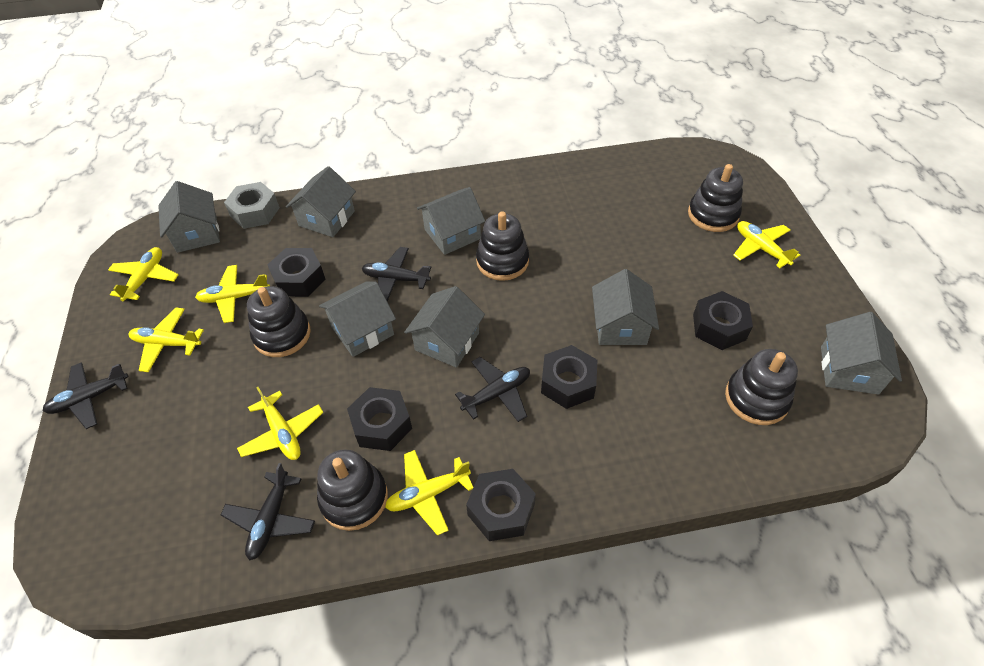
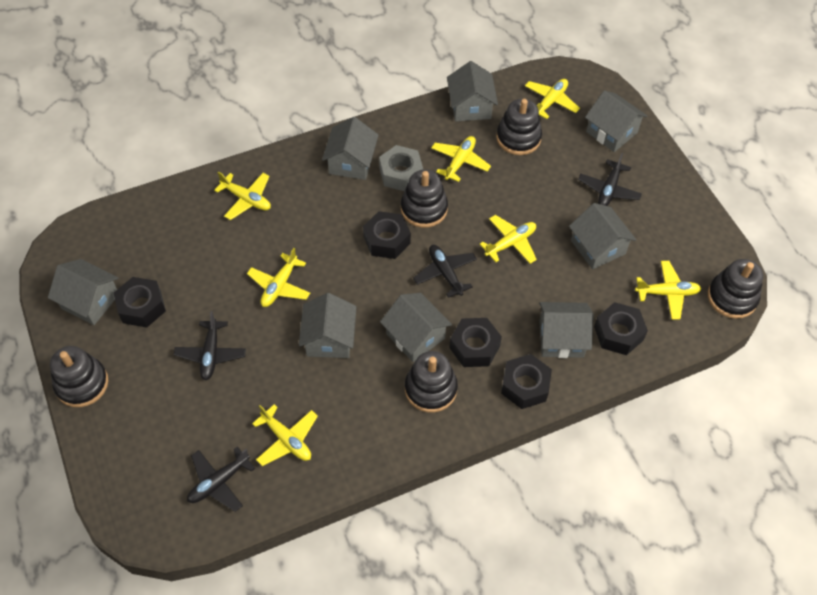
grey house: [158,181,220,253] [286,166,356,237] [319,281,396,357] [404,286,485,368] [417,187,485,255] [592,269,659,345] [821,312,902,395] = 7 -> [48,259,118,325] [299,293,357,358] [322,117,379,180] [380,293,452,362] [447,61,498,121] [539,302,594,358] [569,203,636,269] [585,90,647,152] = 8
yellow plane: [108,247,179,301] [129,307,204,372] [195,265,270,323] [237,387,323,460] [385,450,474,536] [733,221,800,268] = 6 -> [214,171,271,220] [247,248,310,307] [252,404,318,466] [431,136,491,182] [480,215,537,264] [525,79,580,119] [635,261,701,320] = 7

